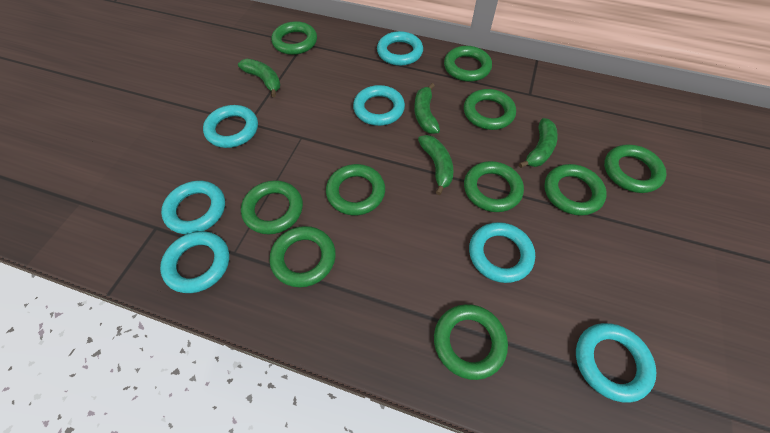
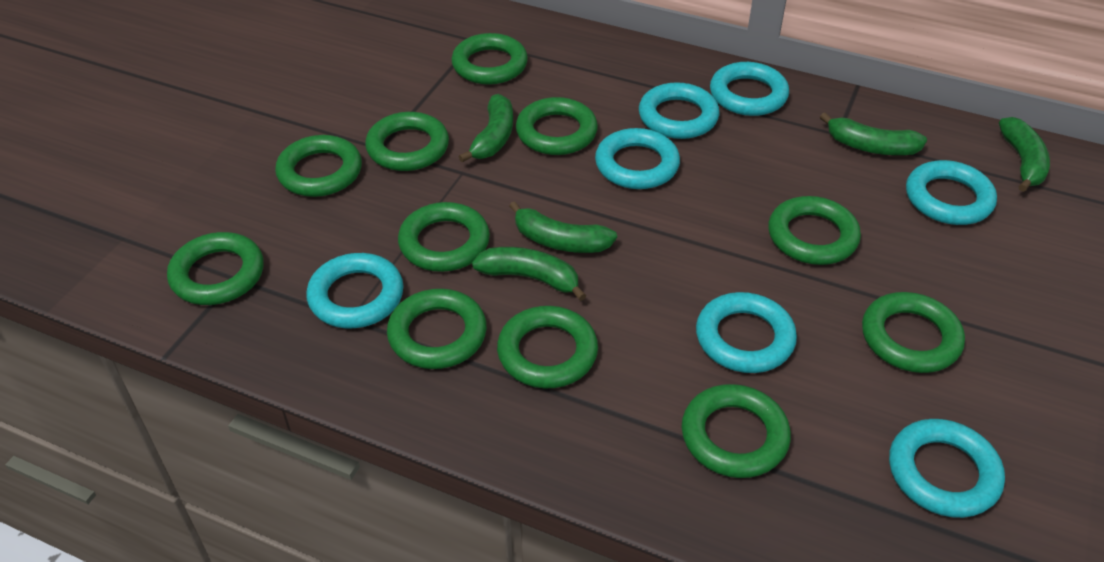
green banana: [238,59,281,97] [414,83,440,134] [418,135,453,195] [519,118,558,168] = 4 -> [459,94,513,163] [472,247,587,301] [509,201,617,253] [820,112,927,155] [999,117,1050,192] = 5
green ring: [241,180,303,234] [270,226,336,288] [271,21,317,55] [326,164,385,215] [434,304,508,380] [444,46,492,82] [464,89,516,130] [464,161,524,212] [544,164,607,216] [604,144,666,193] = 10 -> [167,232,264,305] [275,135,362,197] [365,112,449,171] [387,289,487,369] [398,202,490,272] [451,33,528,85] [497,306,598,388] [516,97,598,155] [682,384,791,478] [768,196,861,265] [862,292,965,373] = 11

